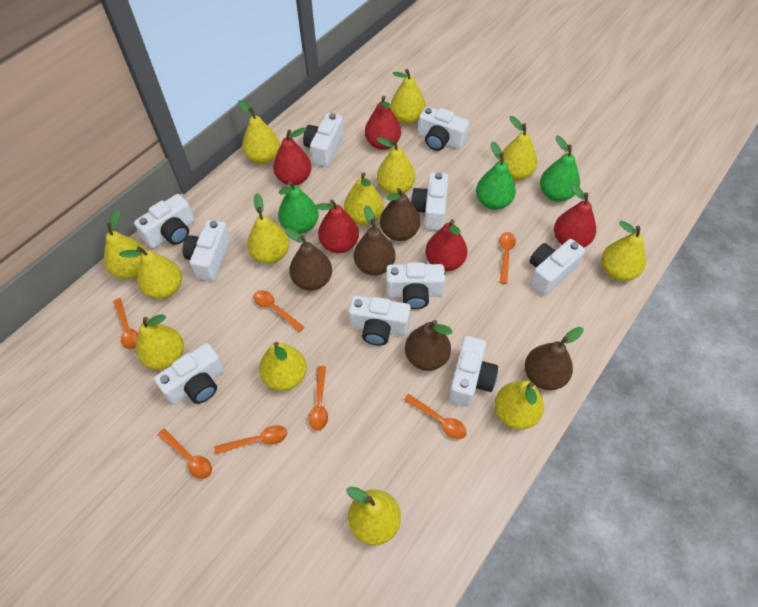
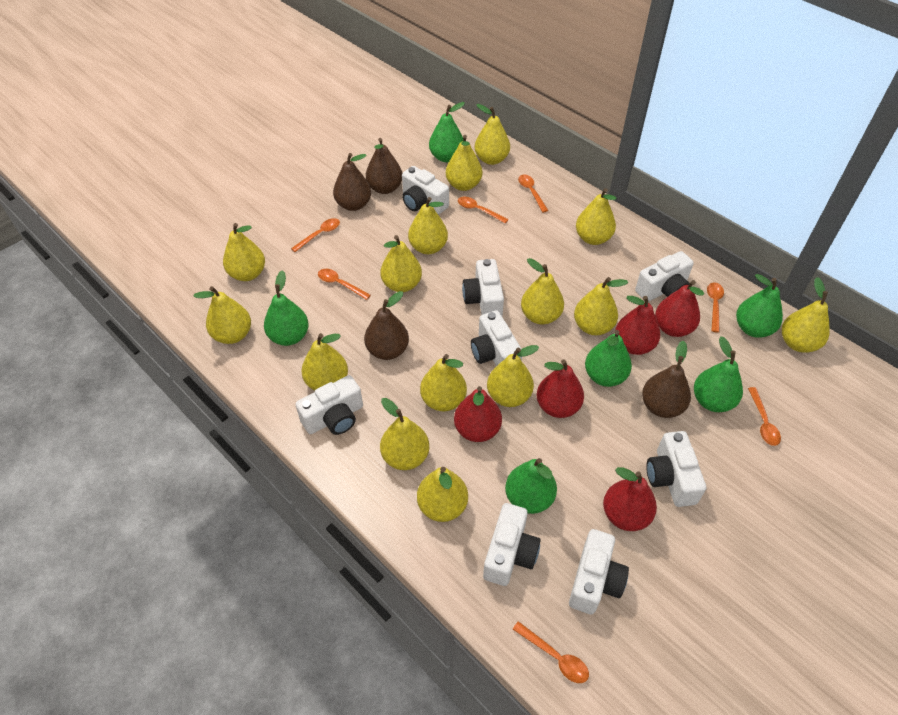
brown pear: [285,228,332,291] [354,205,395,276] [380,188,420,241] [405,320,452,371] [525,327,584,390] = 5 -> [333,153,371,211] [364,291,409,360] [366,138,402,194] [642,341,691,418] = 4
green pear: [278,181,319,234] [476,141,516,210] [540,135,580,202] = 3 -> [264,270,309,346] [429,102,465,162] [505,458,557,514] [585,330,632,387] [694,336,743,412] [736,274,783,338] = 6
white camera: [134,194,195,249] [154,343,225,405] [183,220,231,281] [303,113,344,167] [349,295,411,346] [386,262,445,309] [411,172,448,230] [418,106,470,151] [449,336,498,407] [530,239,585,296] = 10 -> [295,375,363,435] [402,166,449,215] [462,259,504,316] [471,310,522,366] [483,503,541,586] [569,529,629,614] [635,251,694,302] [646,431,706,507] = 8
yellow pear: [104,209,147,279] [119,246,182,299] [136,315,184,370] [238,100,280,164] [247,193,289,264] [259,342,307,391] [344,172,384,225] [346,486,401,546] [376,137,415,194] [390,69,426,124] [494,381,544,430] [498,116,537,181] [601,221,646,281] = 13 -> [193,286,251,344] [223,223,265,281] [301,333,348,390] [380,235,422,292] [380,398,429,470] [408,197,448,254] [417,467,468,522] [420,354,467,411] [446,135,482,191] [475,104,510,165] [487,345,539,407] [521,258,564,324] [574,277,628,335] [576,188,617,245] [782,277,830,353] = 15

